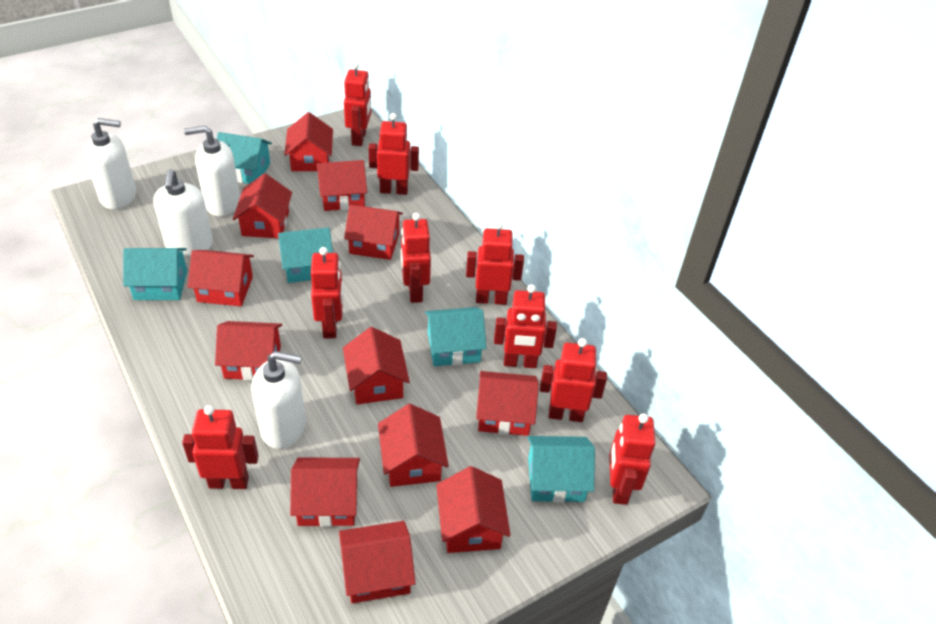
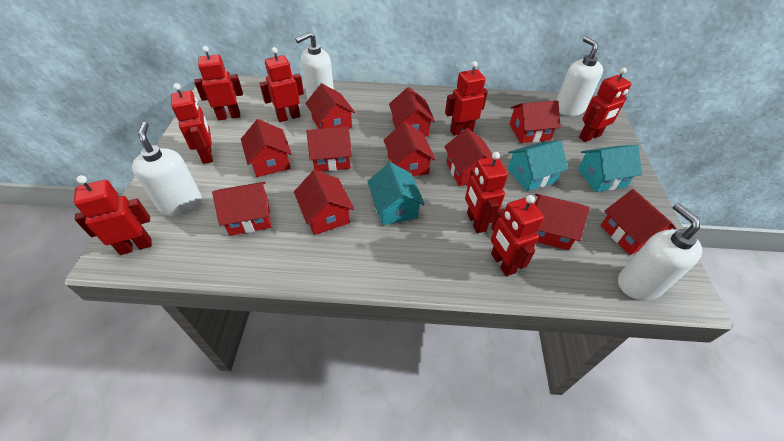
red house: [188,250,254,306] [215,321,282,381] [233,173,292,238] [284,112,333,171] [290,458,360,527] [317,160,367,211] [339,521,416,603] [343,327,410,405] [344,204,403,260] [378,404,449,487] [436,466,511,553] [476,371,539,436] = 12 -> [212,182,271,236] [241,119,292,177] [294,170,354,235] [305,84,355,129] [306,126,352,172] [384,122,436,176] [389,87,435,136] [444,128,492,186] [510,100,561,143] [534,194,590,250] [600,189,677,255] = 11
red robot: [182,405,259,489] [311,247,343,338] [344,62,371,146] [369,113,419,195] [401,213,431,303] [466,221,524,305] [494,284,557,368] [540,338,607,422] [609,414,655,505] = 9 -> [74,175,152,255] [171,83,213,164] [194,46,243,120] [259,47,304,122] [445,61,488,136] [465,152,508,233] [491,195,544,276] [579,68,632,142] = 8
turquoise house: [123,248,187,300] [217,132,272,184] [278,227,333,283] [425,307,486,366] [527,436,595,503] = 5 -> [367,162,425,225] [508,140,568,191] [578,145,642,192] = 3

